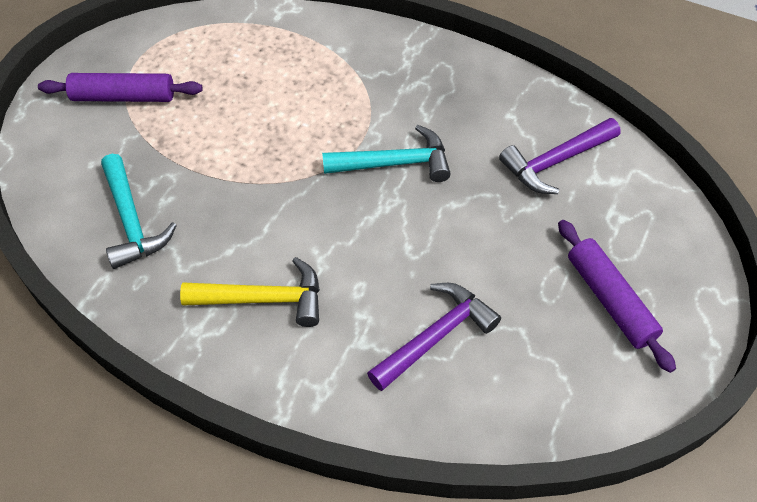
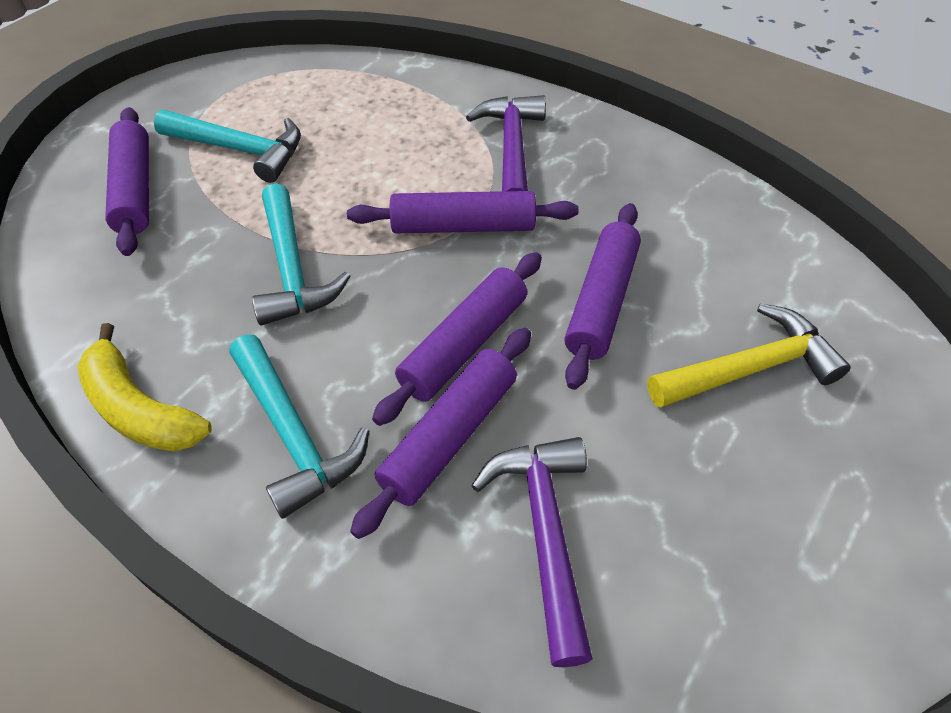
purple rolling pin: [38,73,203,102] [558,220,676,373] = 2 -> [105,107,149,256] [347,191,579,233] [350,328,531,539] [372,252,542,426] [564,203,641,390] = 5
turquoise hammer: [101,154,177,269] [322,125,451,182] = 2 -> [154,110,301,183] [229,334,369,519] [252,183,351,326] = 3
yellow banana: none = 0 -> [78,323,212,452] = 1

